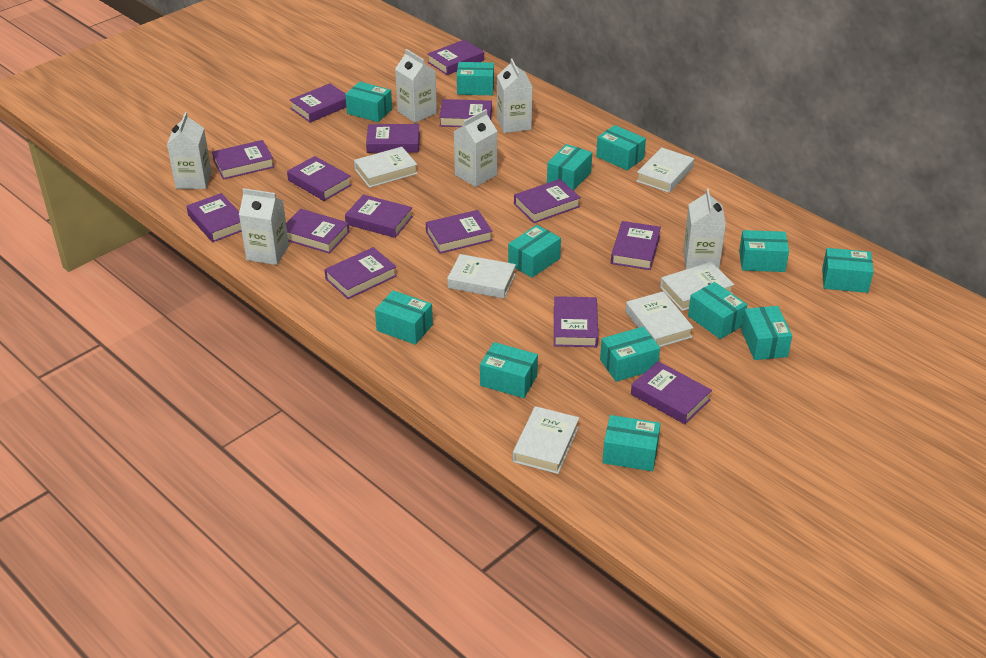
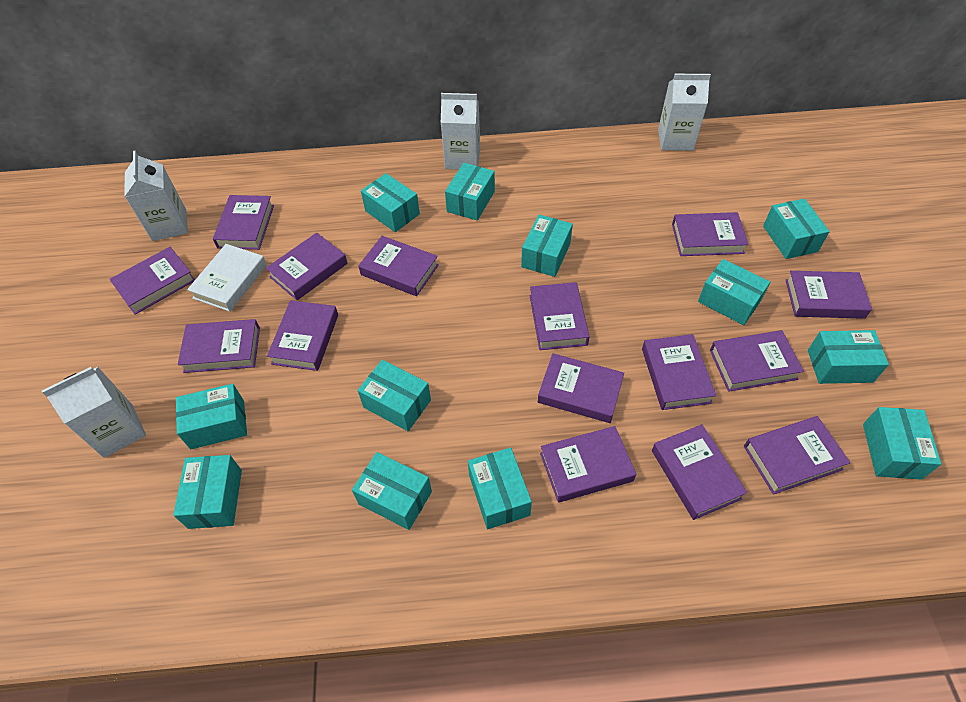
turquoise box: [345,82,392,122] [375,290,433,345] [457,62,494,95] [480,342,538,398] [508,225,561,278] [547,144,592,191] [596,125,646,170] [600,327,660,382] [602,415,661,471] [688,282,748,339] [739,230,789,272] [741,306,792,360] [822,248,874,293] = 13 -> [173,455,242,529] [176,384,247,449] [352,452,432,530] [358,360,431,431] [361,173,420,232] [445,163,495,221] [468,448,532,529] [521,215,573,277] [698,259,770,325] [763,198,830,259] [808,330,889,384] [863,407,942,480] = 12
white book: [354,147,418,188] [447,254,516,299] [513,406,579,474] [625,291,694,347] [636,147,694,193] [660,262,734,311] = 6 -> [187,244,267,312] = 1
white carton: [167,112,212,189] [239,188,289,265] [395,49,437,123] [454,109,497,187] [497,59,533,133] [683,188,726,269] = 6 -> [42,367,146,458] [124,151,188,241] [441,93,480,169] [658,74,711,151] = 4

